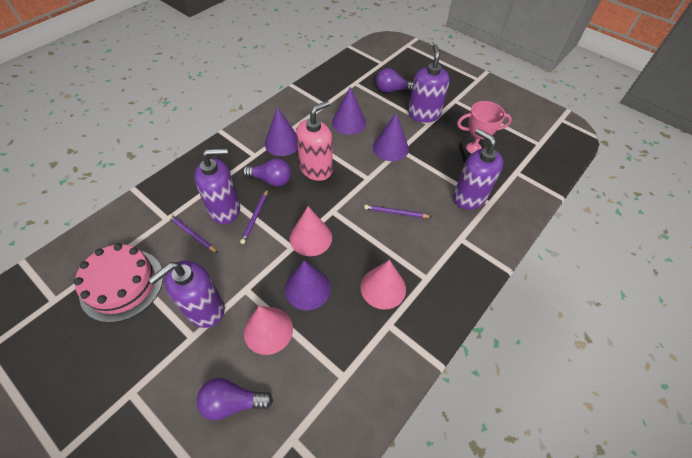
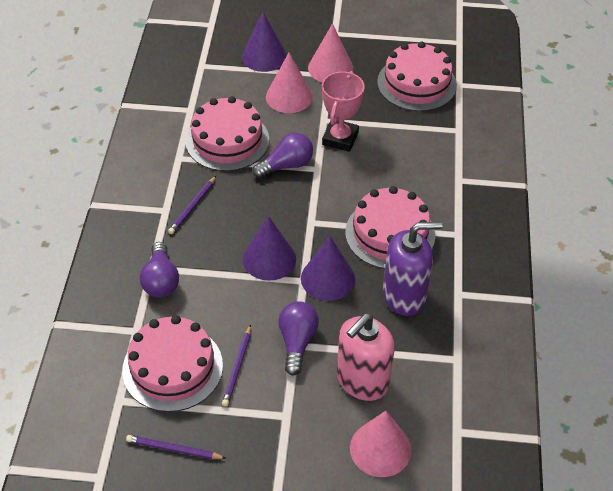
pink cake: [74,243,163,323] = 1 -> [122,315,223,412] [186,96,269,171] [345,186,436,269] [377,42,457,111] = 4
purple cone: [265,107,298,156] [285,261,331,310] [332,87,366,135] [373,113,409,161] = 4 -> [242,12,287,72] [243,216,296,281] [301,236,355,301] = 3
purple soap dispenser: [148,261,225,328] [194,148,240,225] [408,44,450,123] [453,128,503,210] = 4 -> [383,221,442,316] = 1

